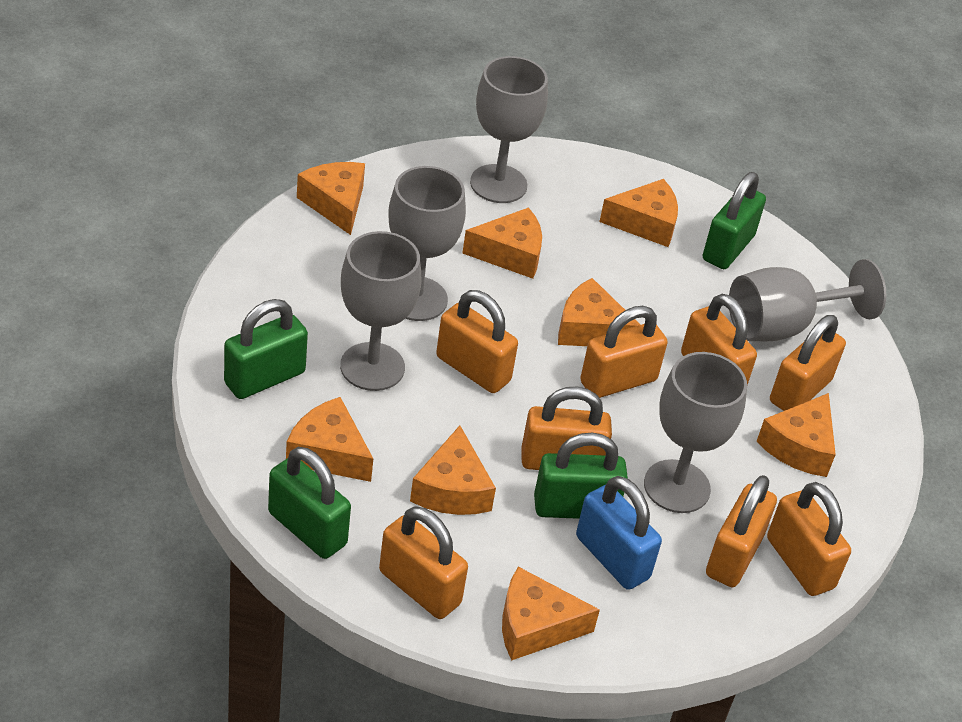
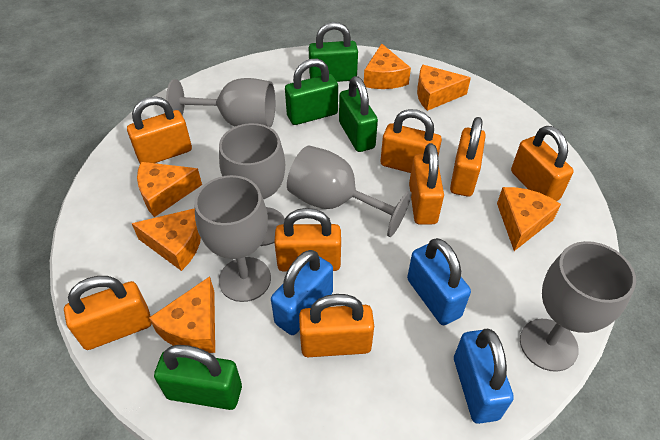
blue padlock: [576,476,662,590] = 1 -> [271,250,333,335] [407,238,471,325] [454,329,514,424] = 3
orange cheese: [286,397,373,482] [297,162,365,235] [410,425,496,515] [463,207,542,279] [502,567,600,660] [558,278,641,346] [599,179,678,247] [756,393,836,477] = 8 -> [132,208,201,271] [137,162,202,217] [149,276,215,353] [364,43,411,89] [417,65,471,111] [497,187,561,251] = 6

